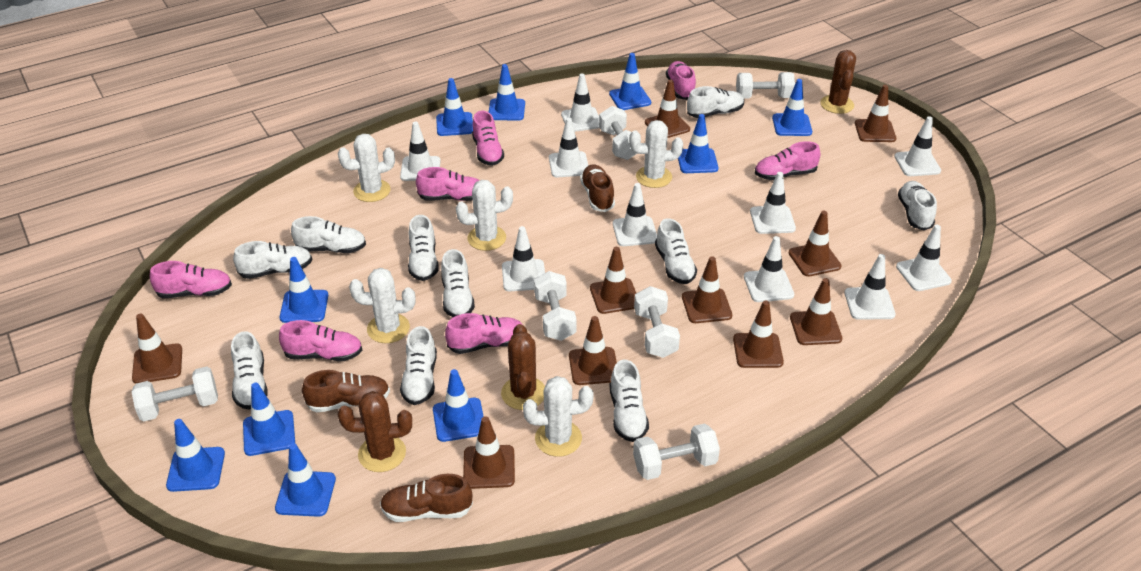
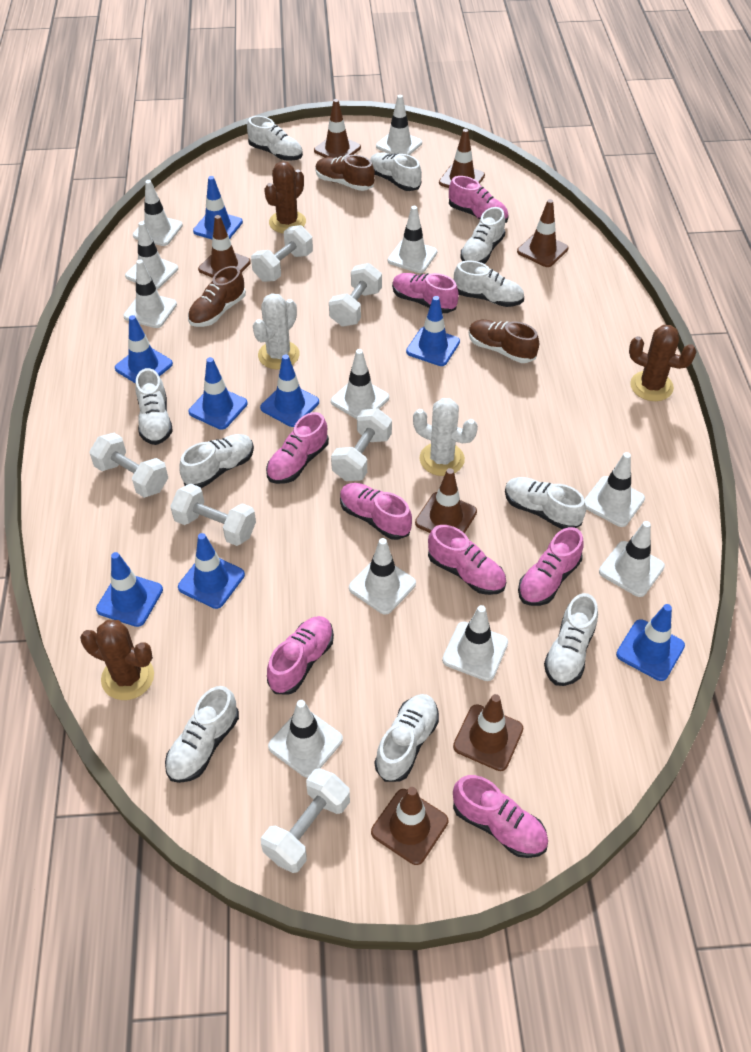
blue traffic cone: [166,419,225,492] [243,383,295,456] [275,443,336,517] [280,257,328,323] [433,369,484,442] [436,78,473,136] [489,64,525,121] [609,53,651,110] [678,114,718,173] [772,79,812,136] = 10 -> [96,552,163,627] [115,315,173,384] [178,533,245,609] [188,357,248,430] [193,176,243,239] [260,354,319,427] [406,296,460,366] [616,604,685,681] = 8
brown traffic cone: [132,314,182,383] [463,416,515,489] [569,316,617,385] [590,247,636,314] [645,80,690,138] [682,256,732,323] [733,300,784,368] [789,211,842,277] [790,278,842,345] [855,85,896,142] = 10 -> [198,215,251,278] [314,99,361,158] [371,787,448,865] [415,468,477,534] [439,129,485,188] [453,694,523,771] [517,199,568,267] = 7
pink shoe: [150,261,232,298] [279,320,362,361] [416,167,480,201] [445,313,522,354] [472,111,504,166] [666,61,696,100] [755,141,821,180] = 7 -> [266,412,329,484] [267,616,334,695] [340,483,412,540] [392,273,459,313] [428,525,506,595] [449,176,509,223] [453,775,548,858] [518,527,583,606] = 8
white cactus: [338,134,395,202] [349,268,415,343] [456,180,513,251] [523,376,594,457] [629,120,683,188] = 5 -> [253,293,300,369] [413,398,478,476] = 2
white traffic cone: [400,121,441,181] [502,226,545,291] [549,118,588,178] [561,74,599,132] [613,183,657,246] [744,236,794,302] [750,172,796,234] [844,254,896,320] [894,116,941,176] [896,225,952,291] = 10 -> [123,259,177,328] [125,221,178,289] [133,180,183,246] [268,700,343,778] [331,349,389,419] [349,538,416,615] [376,95,422,155] [388,206,437,273] [442,605,508,681] [584,452,645,527] [599,521,665,597] = 11

